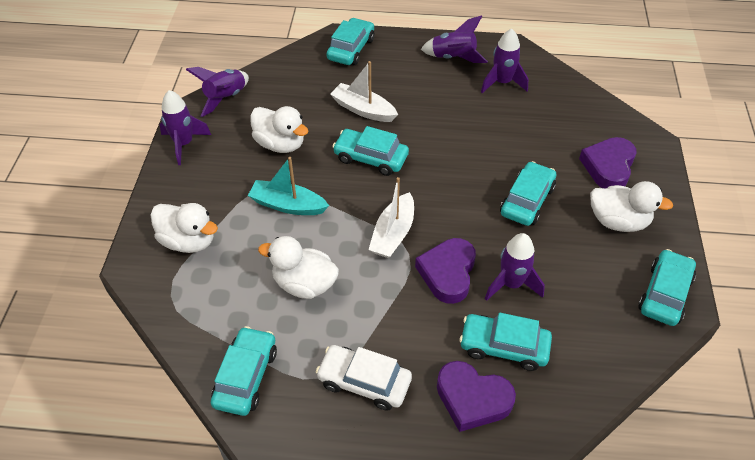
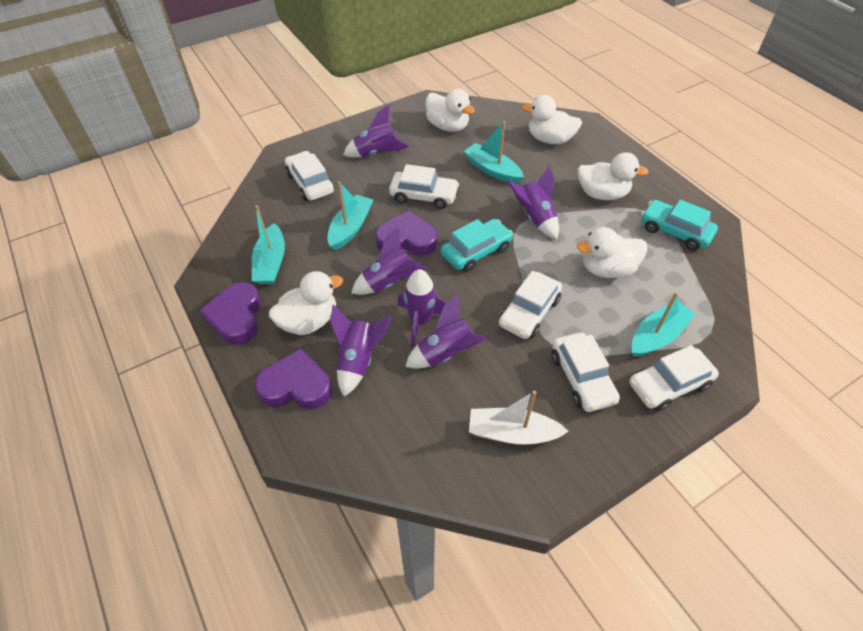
purple rocket: [160,90,211,165] [186,67,249,117] [421,15,488,63] [481,28,528,93] [485,233,545,301] = 5 -> [330,305,391,397] [343,105,409,158] [351,226,427,295] [398,269,447,347] [405,294,486,369] [507,166,559,239] = 6
turquoise boat: [248,157,329,215] = 1 -> [252,205,285,284] [327,181,373,250] [464,121,524,184] [632,292,695,357] = 4
turquoise car: [211,326,277,416] [326,18,374,65] [332,126,409,176] [459,313,552,371] [500,161,556,226] [638,249,696,326] = 6 -> [441,219,513,272] [641,199,718,250] = 2
white boat: [330,61,398,122] [368,177,414,258] = 2 -> [469,391,568,445] = 1
white car: [316,345,412,411] = 1 -> [285,151,334,201] [389,164,459,209] [499,271,562,339] [551,332,620,412] [629,345,719,411] = 5
white duck: [151,203,218,253] [250,106,308,153] [258,236,339,299] [590,181,673,232] = 4 -> [269,271,343,335] [426,89,475,132] [522,95,582,144] [577,152,649,200] [577,227,647,278] = 5

